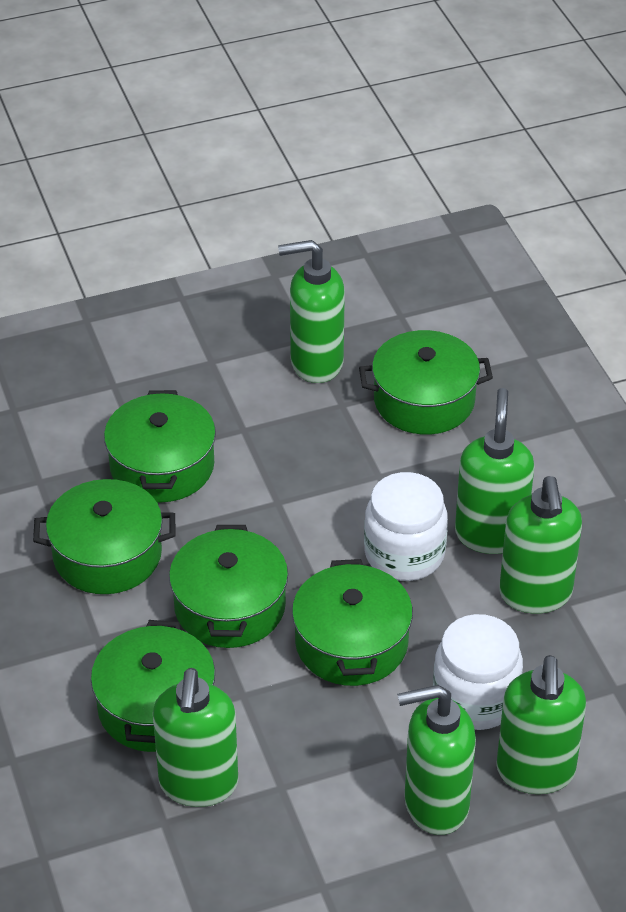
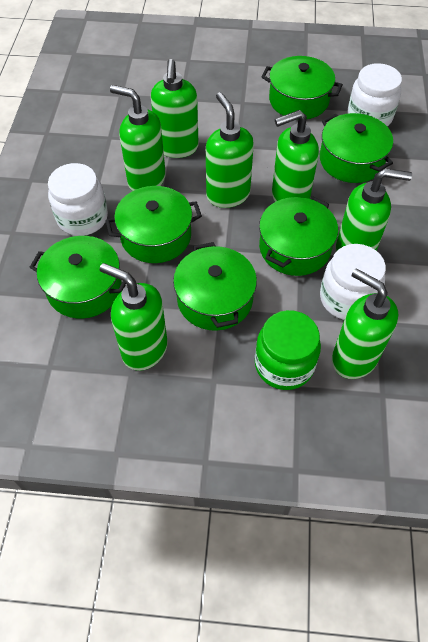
green jar: none = 0 -> [255,310,321,390] = 1
green soap dispenser: [153,668,238,807] [278,240,345,383] [397,685,476,835] [455,388,534,554] [496,655,586,794] [499,476,582,614] = 6 -> [100,263,168,371] [110,85,166,191] [151,59,199,158] [206,92,254,208] [272,110,319,202] [332,268,398,379] [335,168,412,252] = 7
white jar: [364,472,448,581] [433,614,523,730] = 2 -> [48,163,108,236] [320,244,386,320] [348,63,402,126] = 3

